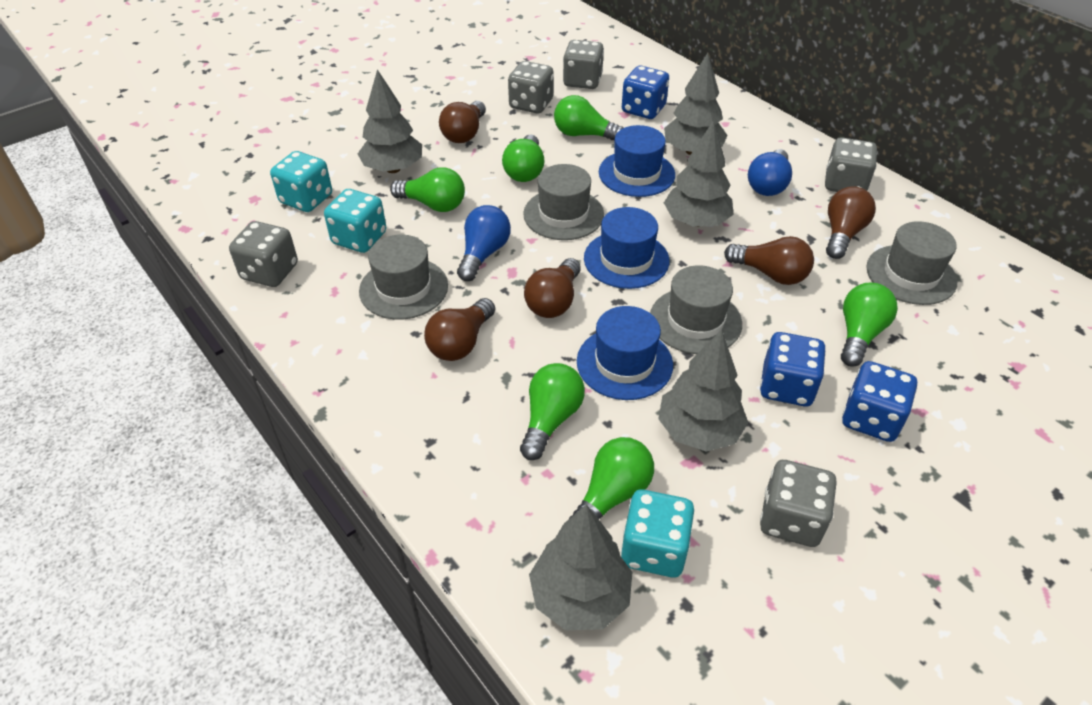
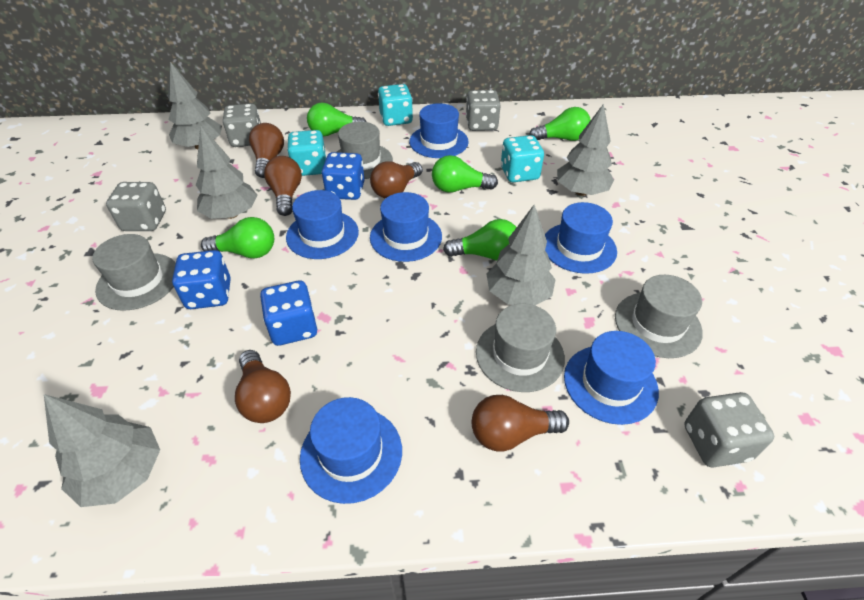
blue hat: [577,306,673,400] [584,207,669,289] [599,125,675,197] = 3 -> [286,190,359,259] [300,397,402,504] [370,192,442,262] [409,103,469,158] [545,202,617,274] [564,331,659,425] = 6
blue light bulb: [457,205,511,281] [748,149,792,196] = 2 -> none = 0
green light bulb: [390,167,465,212] [502,134,544,182] [520,363,585,460] [554,95,623,141] [569,437,654,519] [841,283,898,367] = 6 -> [201,217,274,258] [307,103,367,136] [432,155,498,193] [443,219,517,260] [529,107,591,141] = 5
grey dice: [229,221,298,287] [508,61,554,114] [563,40,604,89] [760,460,837,547] [825,137,877,192] = 5 -> [106,182,166,231] [223,103,261,147] [466,90,501,131] [684,392,774,468] = 4

